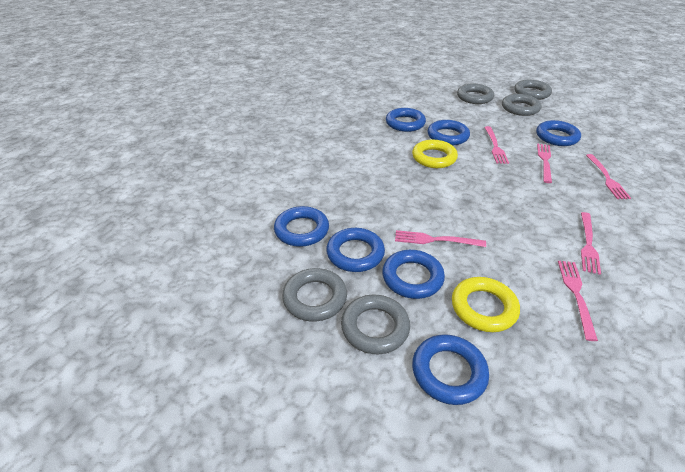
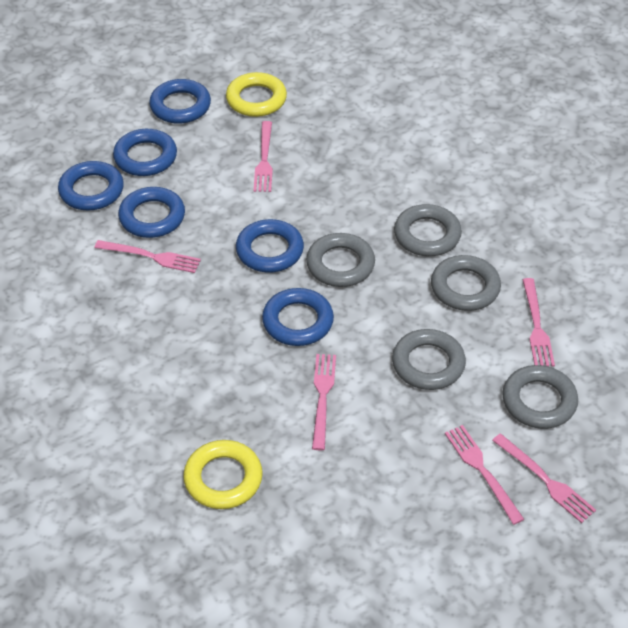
blue ring: [274,206,329,247] [326,228,385,272] [382,250,445,299] [386,108,426,132] [412,334,489,405] [428,120,470,145] [536,120,581,146] = 7 -> [58,161,124,210] [113,129,177,176] [118,187,185,238] [149,79,211,124] [236,219,304,272] [262,288,334,346] = 6

